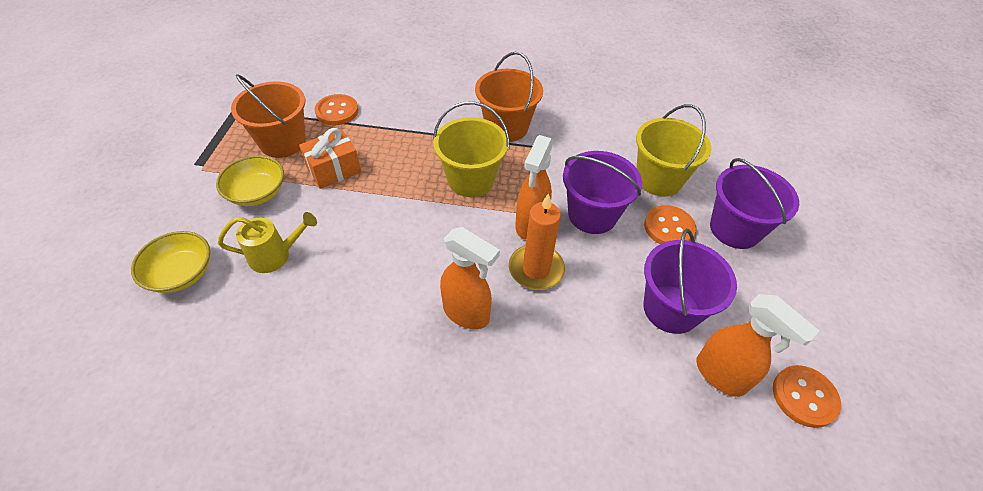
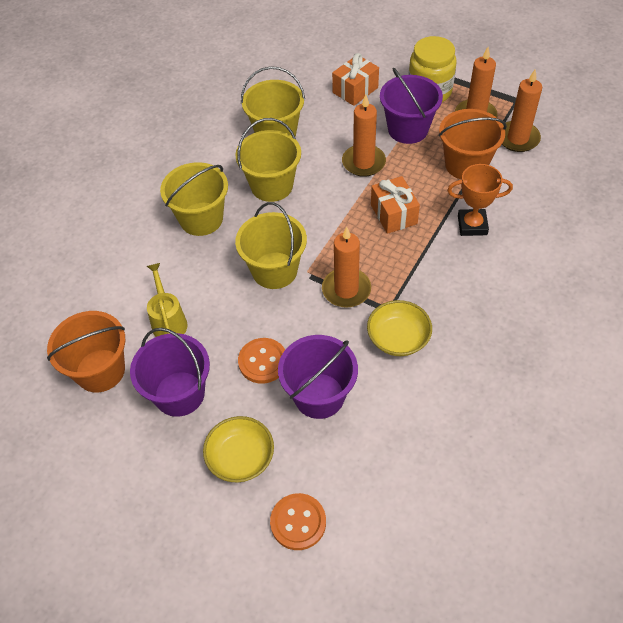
orange button: [314,94,359,125] [644,205,696,244] [773,365,841,428] = 3 -> [238,338,285,384] [270,493,326,550] = 2
orange candle: [509,193,565,290] = 1 -> [322,227,371,308] [342,95,386,177] [455,47,498,117] [502,70,542,152] = 4
orange gift: [299,128,361,189] = 1 -> [332,53,379,106] [371,176,420,234] = 2
orange spray bottle: [440,227,500,329] [515,135,554,239] [696,294,819,397] = 3 -> none = 0
orange trophy: none = 0 -> [447,164,513,236] = 1
yellow bucket: [433,102,509,197] [636,104,711,196] = 2 -> [160,162,228,236] [235,118,301,202] [235,202,307,289] [241,66,305,137] = 4
yellow jar: none = 0 -> [408,36,457,102] = 1

